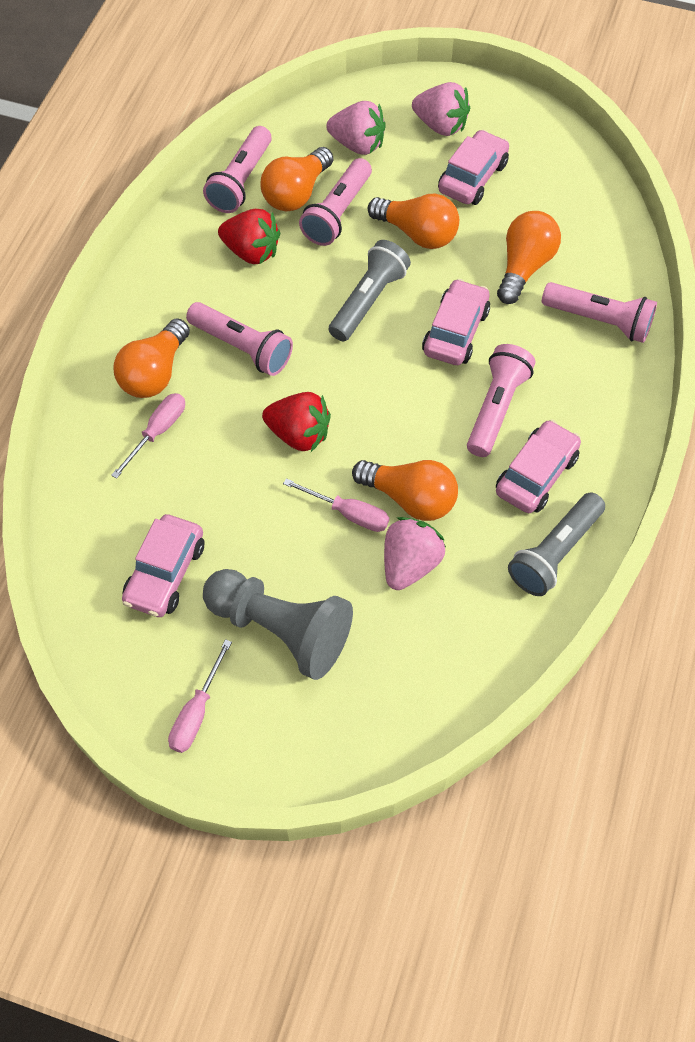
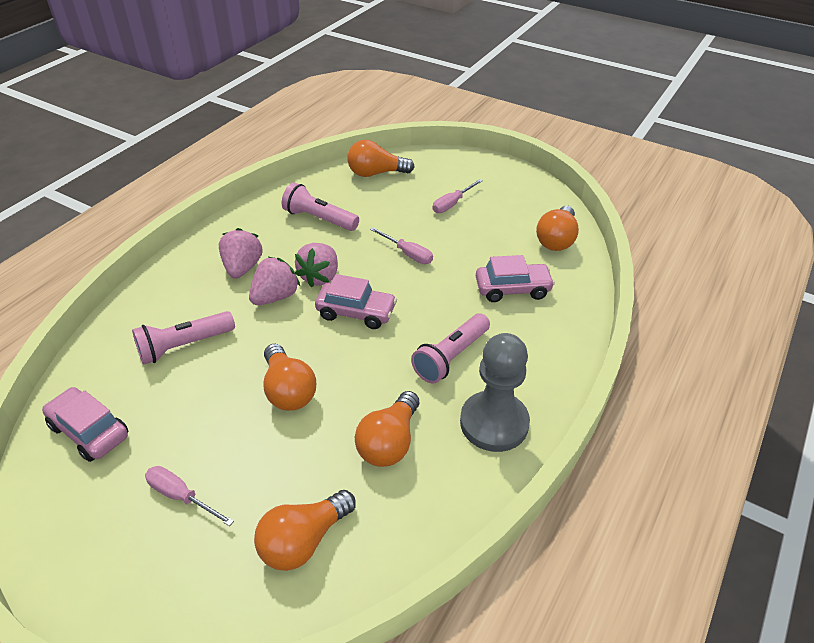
grey flashlight: [328,240,411,341] [508,492,605,596] = 2 -> none = 0
pink car: [122,514,205,617] [422,279,490,365] [438,130,509,205] [496,420,581,513] = 4 -> [42,387,129,462] [315,274,397,329] [476,255,555,302] = 3
pink flashlight: [186,302,293,376] [203,126,272,213] [299,158,372,246] [467,344,535,457] [542,282,657,343] = 5 -> [132,311,235,365] [282,182,359,231] [411,313,490,384] = 3
red strawberry: [218,209,280,264] [262,392,331,452] = 2 -> none = 0

